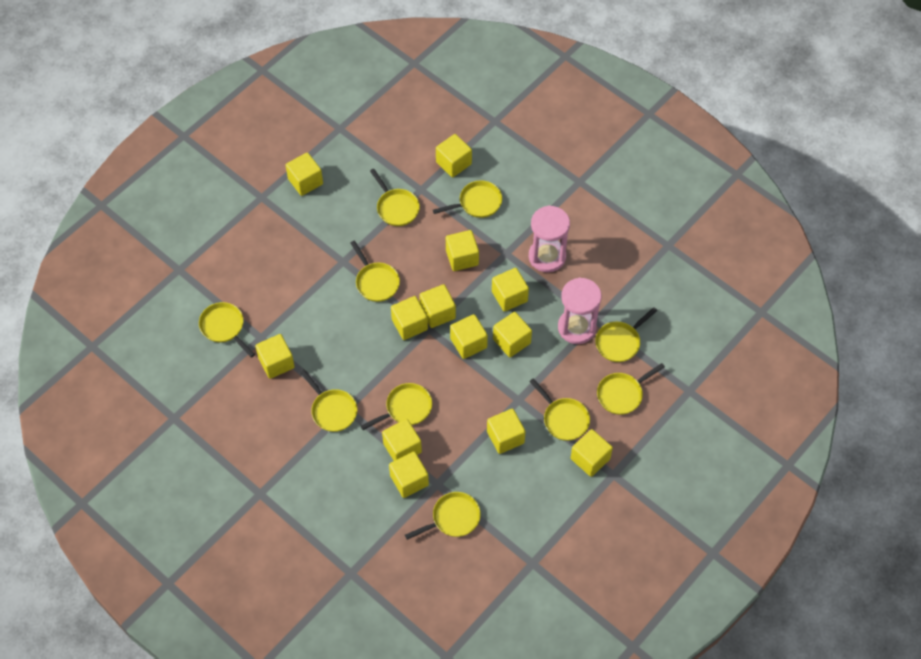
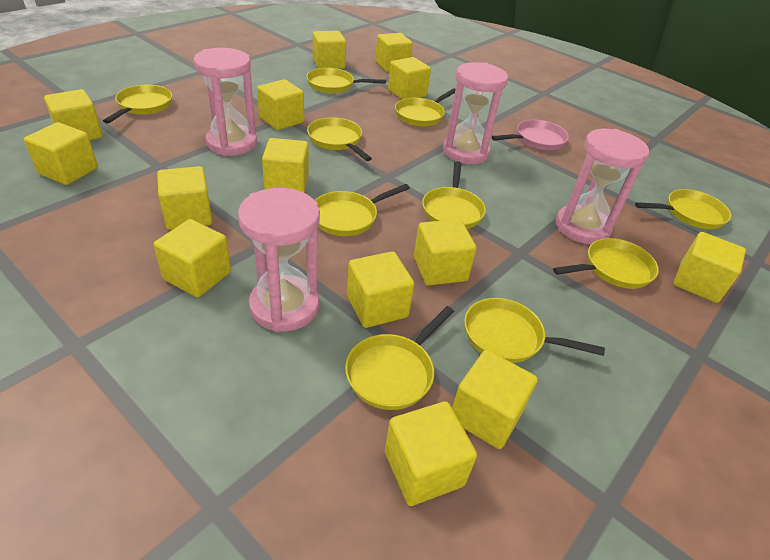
pink hourglass: [529,205,570,272] [558,277,601,344] = 2 -> [194,48,257,156] [238,188,320,332] [443,62,508,164] [556,129,649,244] = 4
pink pan: none = 0 -> [492,120,569,150] = 1
yellow cube: [255,334,295,379] [286,152,323,196] [382,419,422,461] [389,452,429,498] [391,296,428,340] [419,284,456,328] [436,134,472,177] [446,230,479,271] [450,314,488,359] [487,409,526,454] [492,268,529,312] [493,312,532,357] [571,429,613,477] = 13 -> [24,122,98,185] [44,89,103,140] [154,219,231,297] [157,166,212,230] [257,79,304,130] [262,138,309,193] [313,31,346,69] [347,251,414,328] [375,33,413,72] [385,401,477,506] [388,57,431,99] [414,219,477,285] [452,350,538,449] [674,232,746,303] = 14

